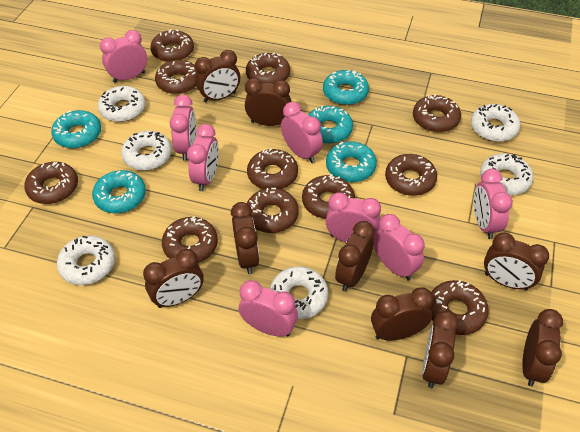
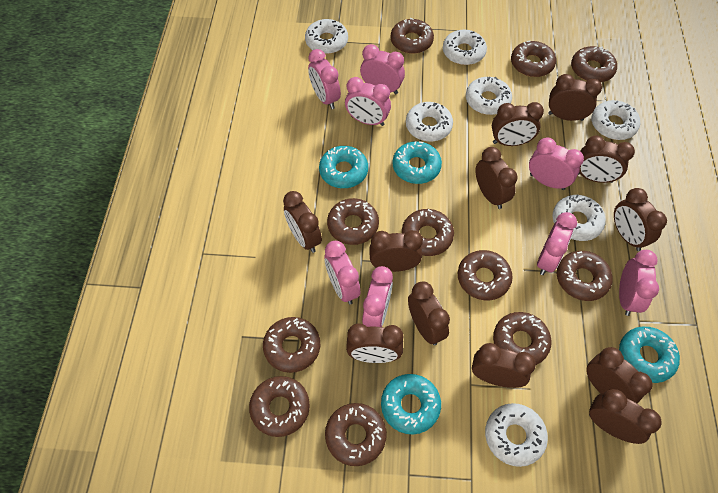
brown clock: [143,249,204,308] [195,50,240,103] [231,202,259,274] [245,78,291,126] [335,221,374,292] [371,287,434,341] [422,311,459,388] [484,232,549,290] [522,309,563,386] = 9 -> [283,191,322,253] [346,323,403,363] [369,230,423,272] [408,282,450,345] [472,343,536,388] [476,147,518,209] [492,102,544,146] [548,74,602,121] [578,136,635,183] [586,347,653,403] [589,389,661,444] [614,188,667,251] = 12
turquoise donut: [51,110,101,148] [92,170,146,213] [308,105,353,144] [323,70,369,105] [326,141,377,182] = 5 -> [319,146,368,188] [381,374,441,434] [392,141,442,184] [619,327,680,383] = 4
white donut: [57,235,115,285] [98,86,146,122] [121,131,172,171] [270,266,328,319] [471,104,520,142] [480,154,533,195] = 6 -> [305,19,348,54] [406,102,453,142] [443,30,487,65] [466,77,512,115] [485,403,548,467] [552,195,606,241] [591,100,640,140] = 7

